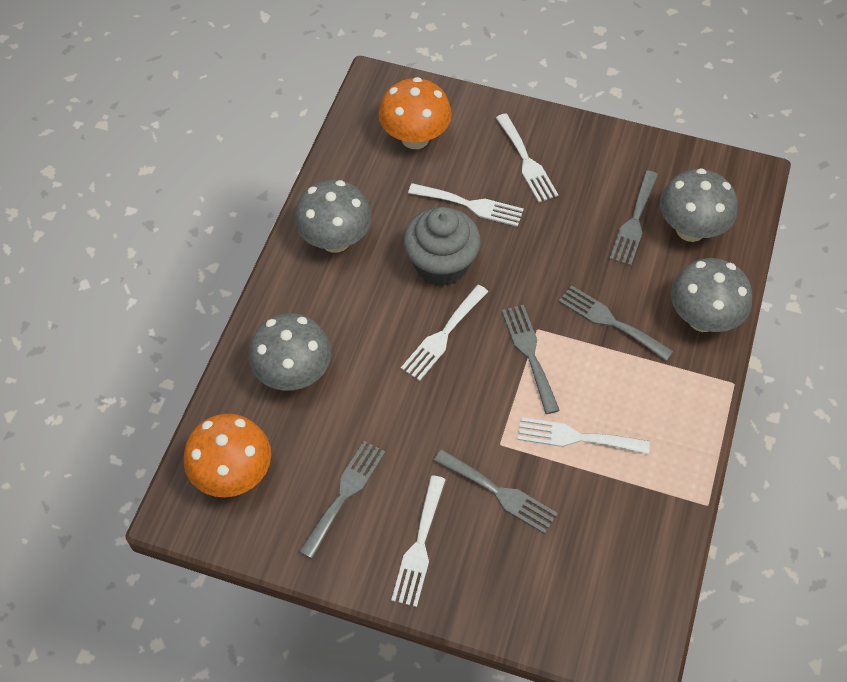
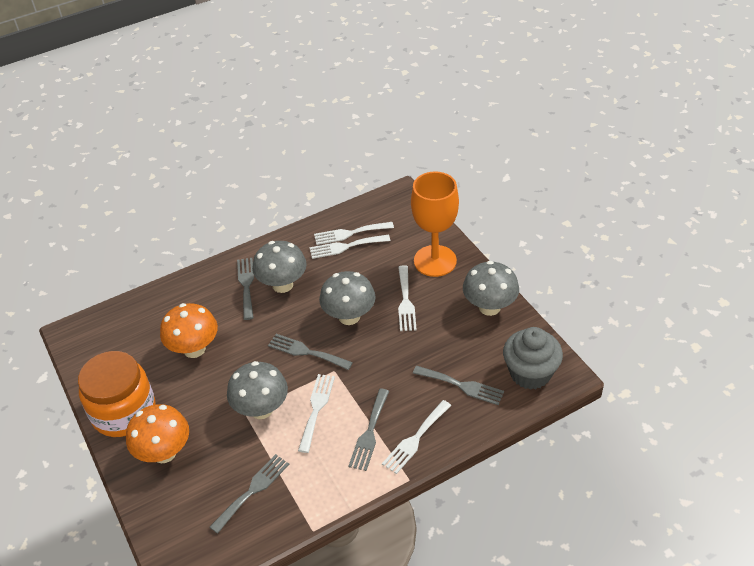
orange goblet: none = 0 -> [411,171,459,277] = 1
orange jar: none = 0 -> [78,351,156,437] = 1

